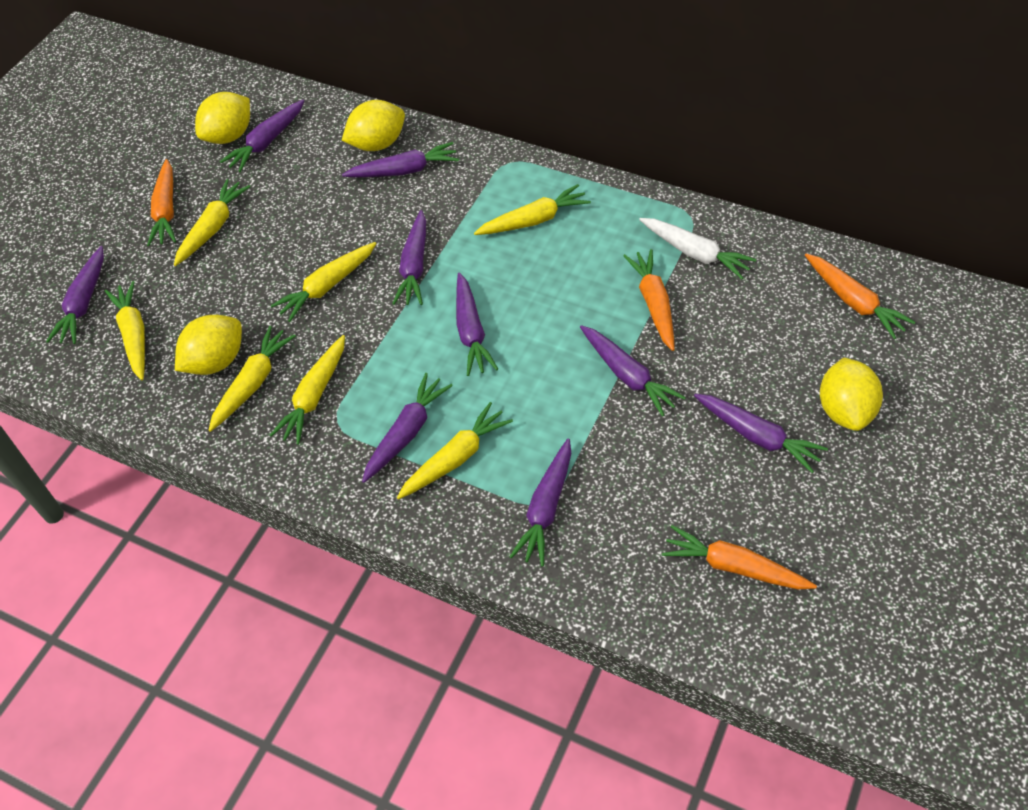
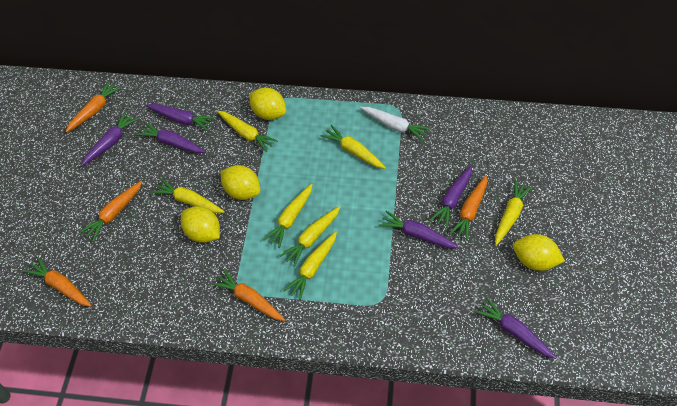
orange carrot: [147,159,176,246] [623,249,675,351] [662,525,817,590] [805,254,915,339] = 4 -> [24,257,92,307] [66,81,122,133] [80,181,142,242] [211,269,285,321] [449,176,487,241] = 5
purple carrot: [46,246,104,344] [220,99,304,172] [342,142,459,177] [362,373,453,483] [392,210,426,305] [456,272,498,376] [509,438,571,567] [580,325,686,417] [694,394,828,473] = 9 -> [81,111,139,166] [136,122,206,153] [146,104,215,131] [379,211,459,248] [430,166,472,228] [475,298,557,359] = 6

